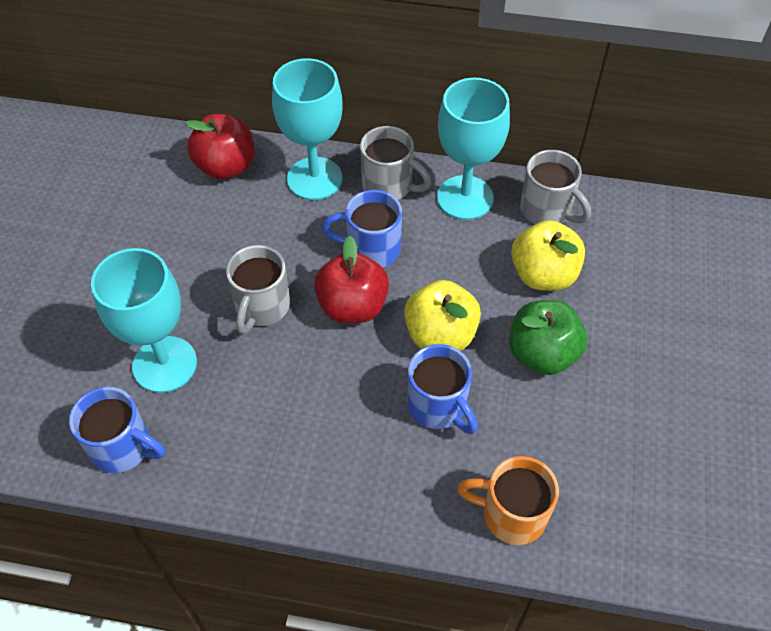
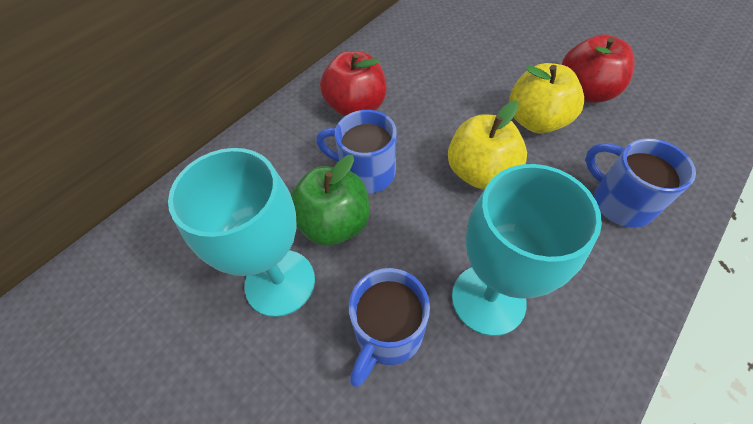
grey mug: [226,245,290,335] [360,126,431,200] [520,150,591,224] = 3 -> none = 0
orange mug: [457,456,559,545] = 1 -> none = 0
turquoise goblet: [91,248,197,393] [272,58,343,200] [437,78,510,220] = 3 -> [168,148,315,317] [452,164,602,336] = 2

